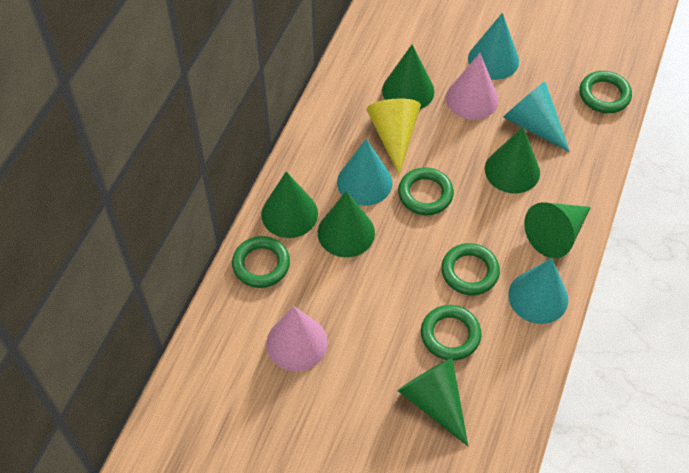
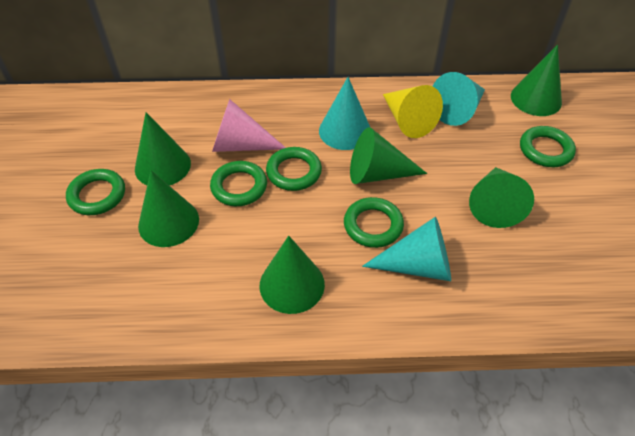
pink cone: [266,306,328,371] [446,53,499,120] = 2 -> [212,99,286,152] = 1
turquoise cone: [337,139,393,206] [468,13,519,80] [503,81,570,152] [508,258,568,324] = 4 -> [319,77,370,150] [362,216,451,281] [433,72,485,126] = 3

